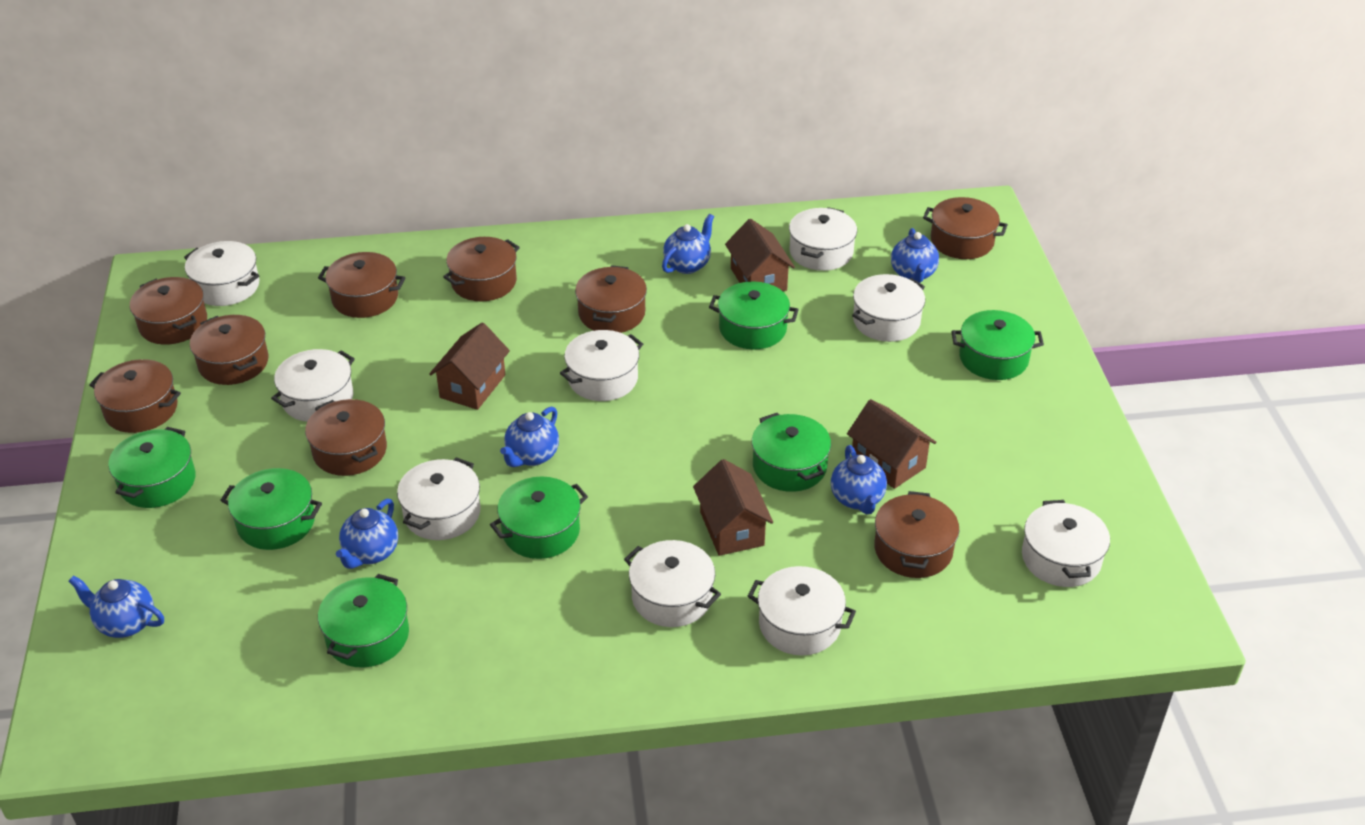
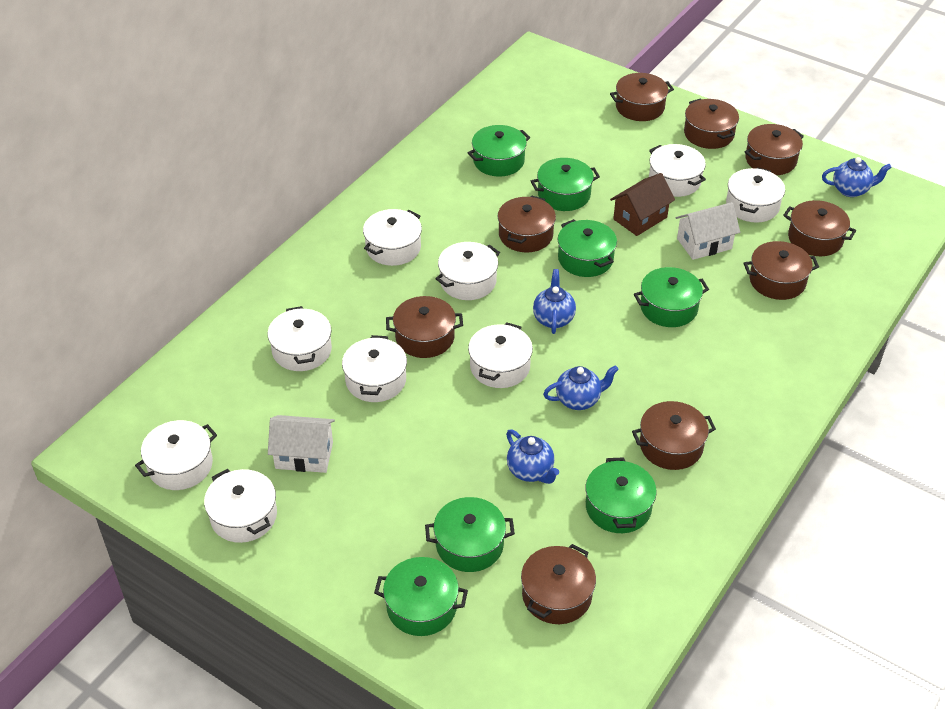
blue teapot: [69,575,164,638] [336,499,398,569] [500,407,559,467] [662,214,714,274] [831,445,887,515] [891,228,939,283] = 6 -> [506,429,559,484] [533,269,576,334] [543,365,619,410] [822,157,892,197] = 4
brown house: [429,322,510,410] [693,459,773,556] [725,218,795,291] [847,399,936,489] = 4 -> [610,173,675,236] = 1
white house: none = 0 -> [268,415,335,473] [675,202,740,260] = 2

